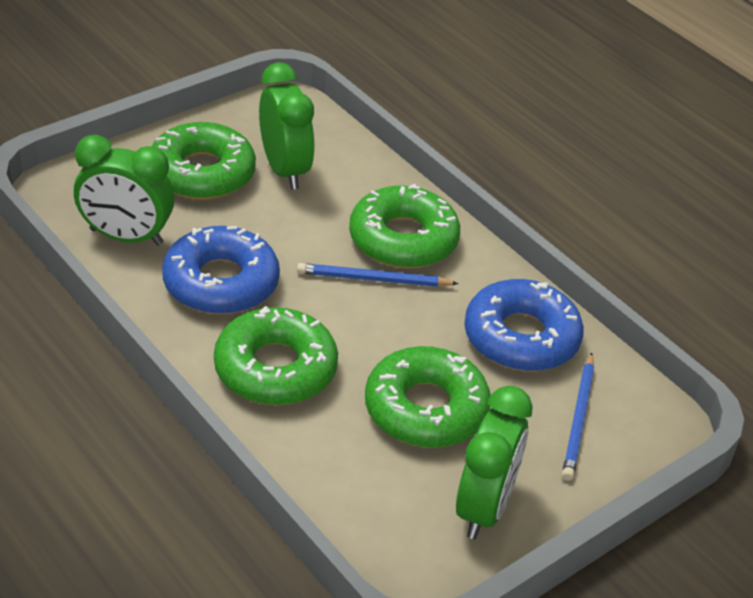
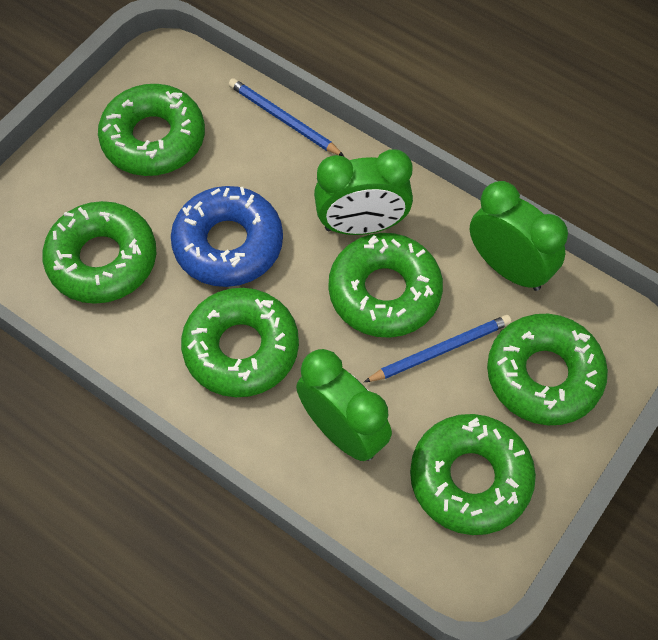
blue donut: [162,226,280,314] [464,279,584,371] = 2 -> [171,186,283,287] = 1
green donut: [152,122,256,200] [214,306,338,405] [349,184,460,269] [365,346,491,448] = 4 -> [42,201,156,304] [98,84,205,176] [181,288,299,397] [328,233,443,338] [410,414,536,535] [487,314,608,425] = 6

